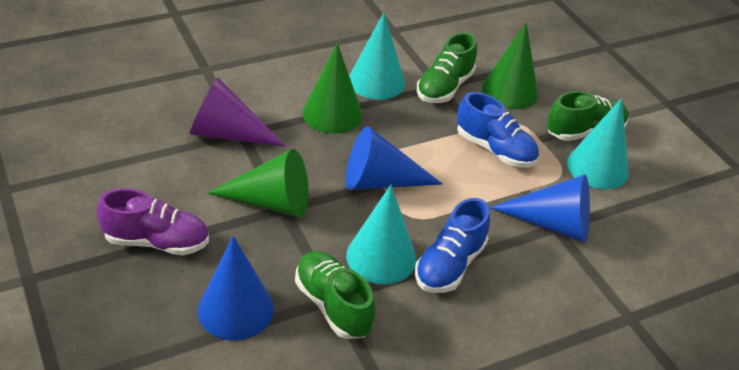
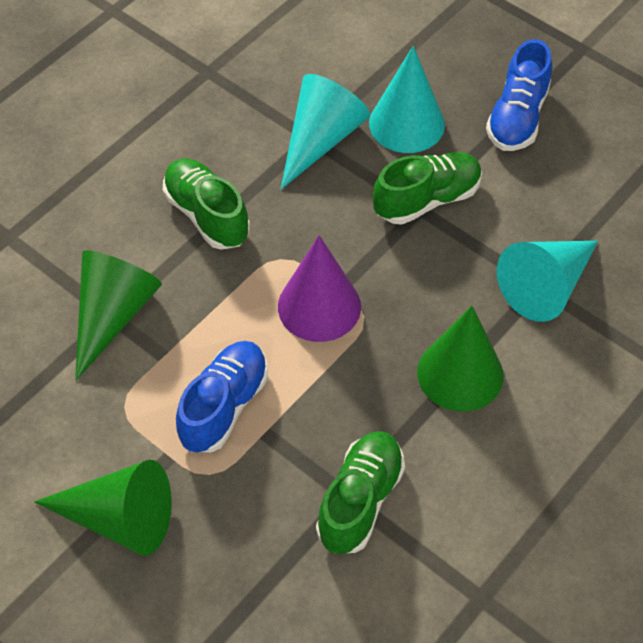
blue cone: [198,236,274,340] [346,126,443,190] [489,174,590,243] = 3 -> none = 0
purple shoe: [97,188,209,256] = 1 -> none = 0

